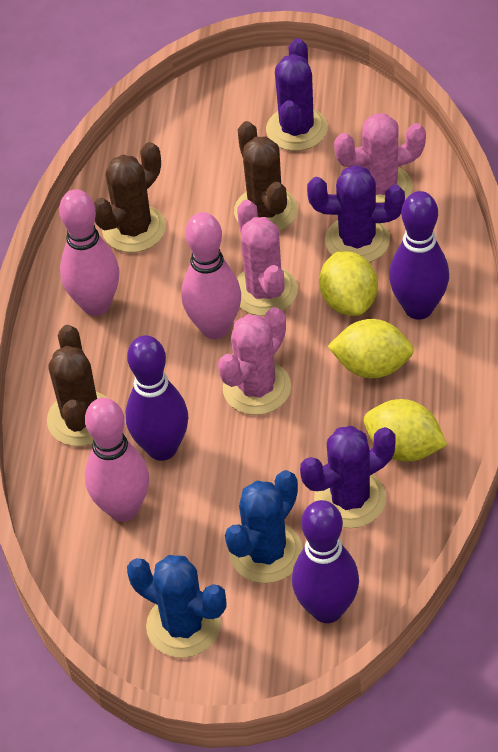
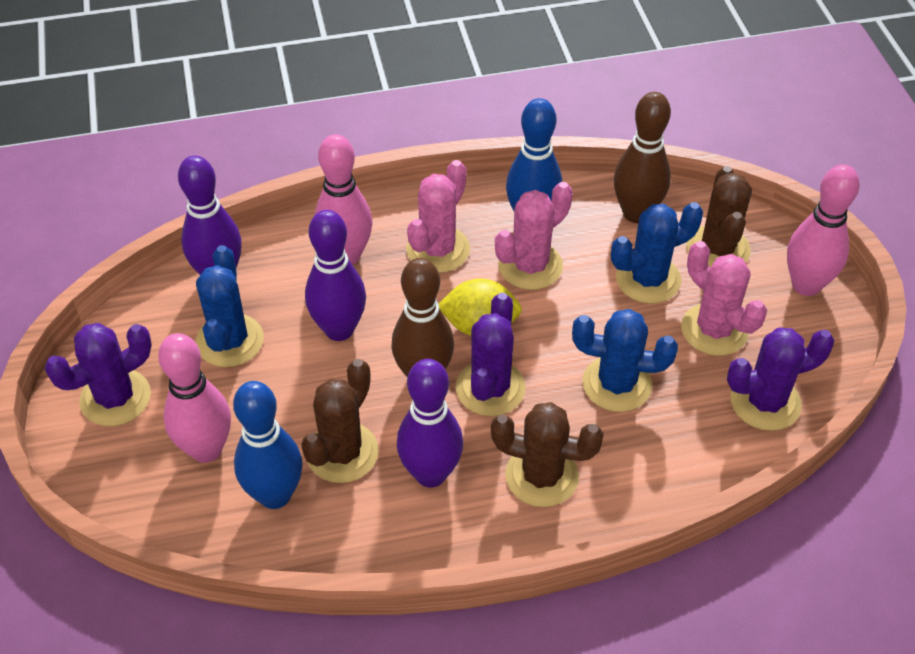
blue bowling pin: none = 0 -> [233,381,303,509] [506,98,562,211] = 2
blue cactus: [127,555,226,658] [225,470,303,583] = 2 -> [196,245,264,367] [572,309,678,412] [611,202,703,304] = 3
brown bowling pin: none = 0 -> [391,258,454,378] [614,92,671,223] = 2
yellow lemon: [319,251,378,316] [328,319,414,378] [364,399,447,461] = 3 -> [439,278,522,336] = 1

